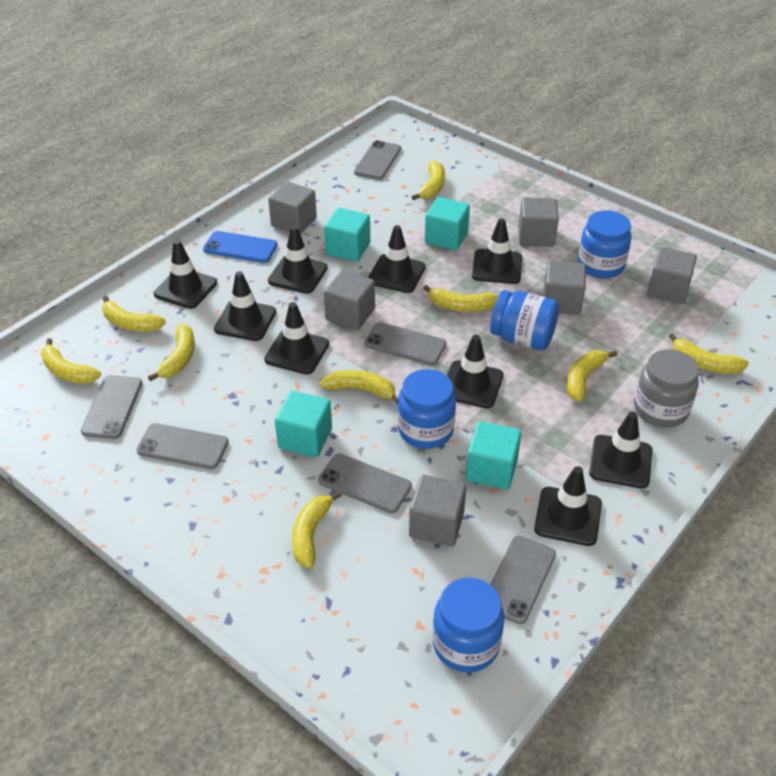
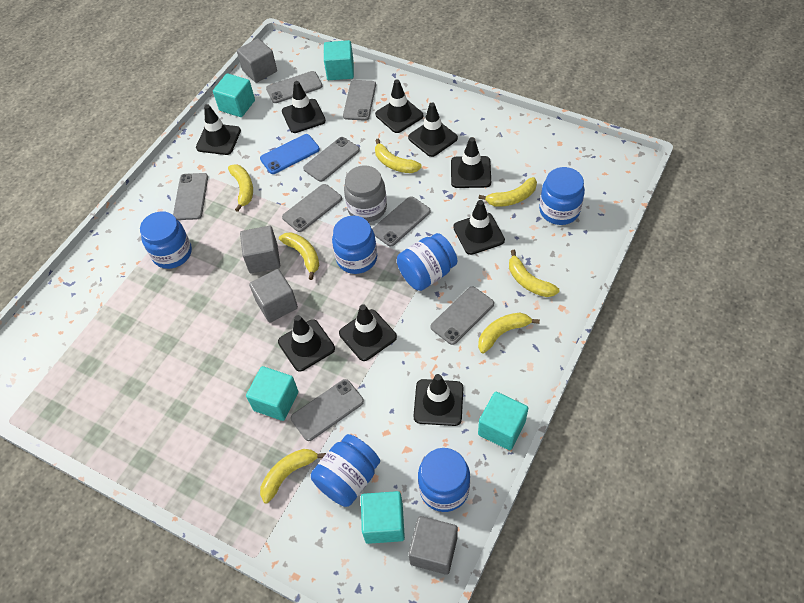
blue jar: [398,369,456,449] [433,578,504,672] [490,290,559,350] [578,210,632,279] = 4 -> [140,211,192,269] [311,434,380,507] [332,216,377,274] [397,233,457,291] [418,448,470,512] [539,167,585,225] = 6
grey cube: [268,182,317,234] [324,270,375,330] [409,475,466,546] [519,197,559,247] [543,260,586,315] [647,247,697,304] = 6 -> [237,38,277,83] [240,226,280,273] [249,269,298,323] [408,516,458,575] = 4
grey phone: [81,375,143,439] [136,423,229,469] [318,454,412,513] [354,140,401,180] [364,322,446,365] [490,536,556,624] = 6 -> [173,173,208,220] [266,71,322,103] [282,184,342,232] [291,379,364,441] [303,137,360,182] [343,80,376,121] [372,196,431,246] [431,287,494,345] = 8
turquoise cube: [275,391,332,457] [324,208,370,262] [425,197,470,251] [466,421,522,490] = 4 -> [213,73,255,117] [246,366,298,421] [324,40,354,80] [361,491,405,544] [478,392,528,450] = 5
yellow banana: [41,338,101,384] [102,296,166,332] [148,324,195,381] [292,491,342,568] [320,370,398,405] [412,160,445,200] [423,285,498,312] [567,350,617,402] [669,333,749,374] = 9 -> [228,164,253,212] [260,449,326,504] [279,232,319,280] [375,139,422,173] [478,177,537,207] [478,313,540,353] [509,250,559,297] = 7

